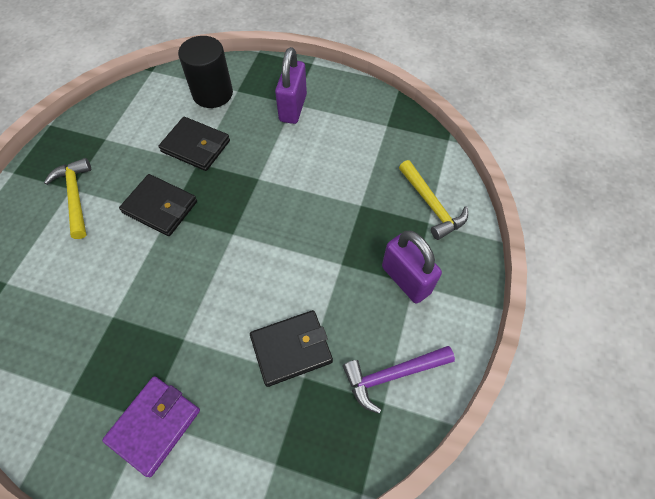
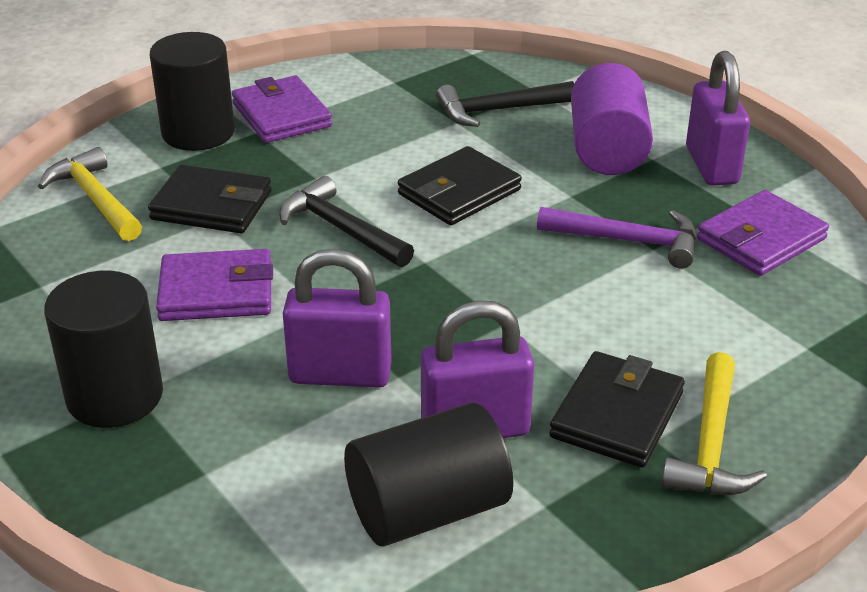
black cylinder: [178,36,233,108] = 1 -> [44,271,163,428] [150,32,235,151] [344,403,513,546] = 3
black hammer: none = 0 -> [279,176,414,267] [436,81,575,127] = 2
purple cylinder: none = 0 -> [571,63,653,175] = 1
purple padlock: [275,47,307,124] [382,231,442,304] = 2 -> [283,249,392,388] [421,300,534,438] [686,51,750,186] = 3
purple wallet: [102,376,200,477] = 1 -> [156,249,273,321] [232,75,332,143] [697,190,829,276] = 3

